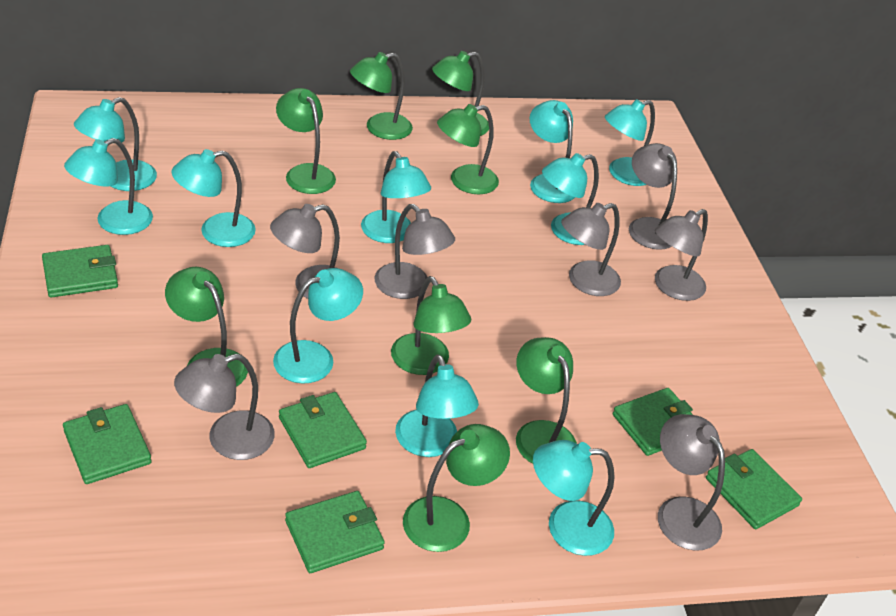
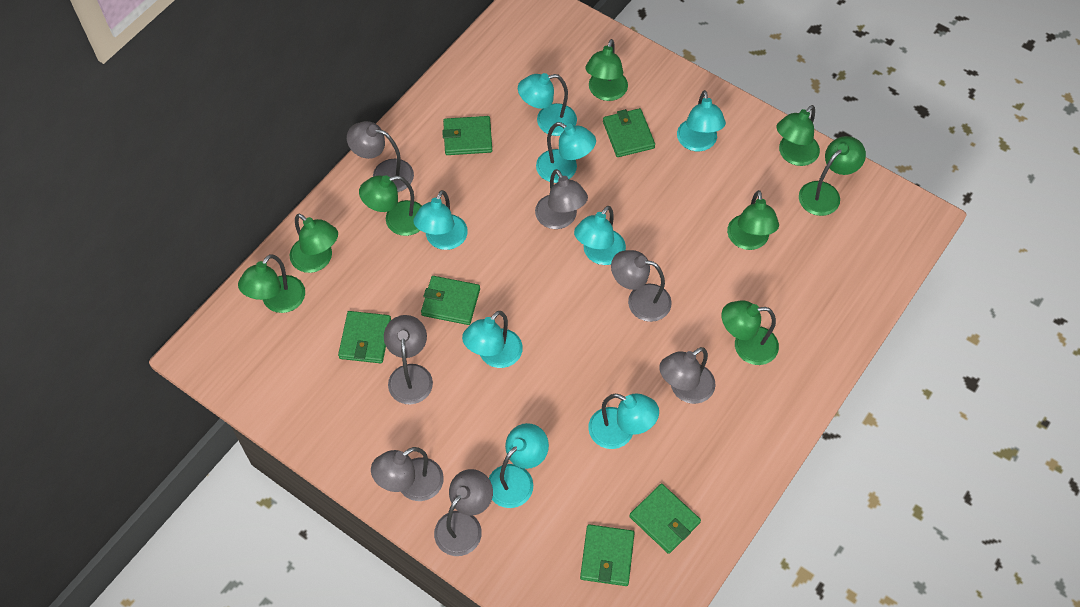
turquoise lamp: [64,138,153,235] [74,97,157,191] [171,149,256,247] [273,268,363,384] [361,151,431,243] [395,354,479,457] [530,100,575,203] [533,440,615,556] [542,153,599,245] [605,99,655,186] = 10 -> [413,190,468,250] [462,311,523,368] [489,423,549,508] [518,73,577,136] [536,122,596,183] [574,206,626,265] [588,393,659,449] [677,90,726,152] = 8

